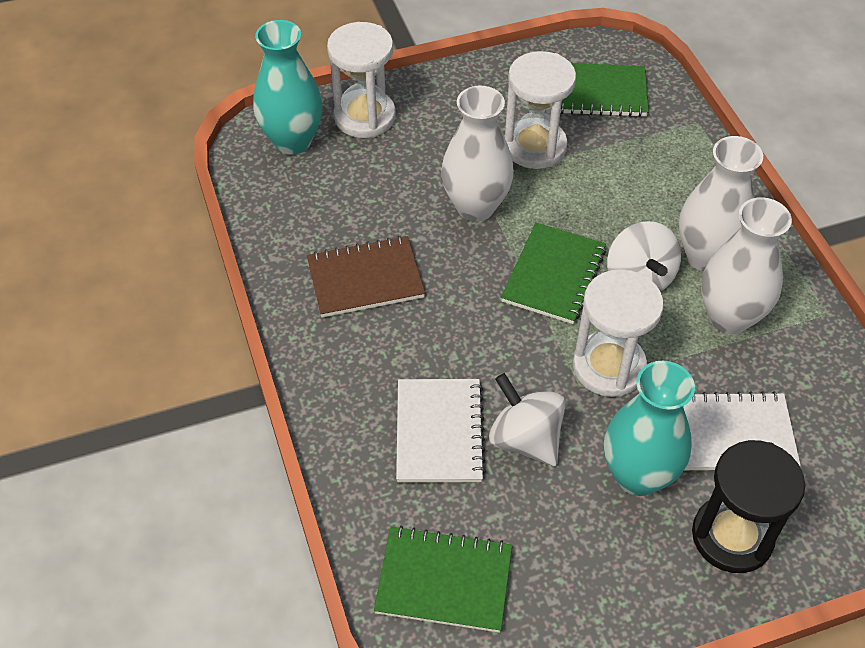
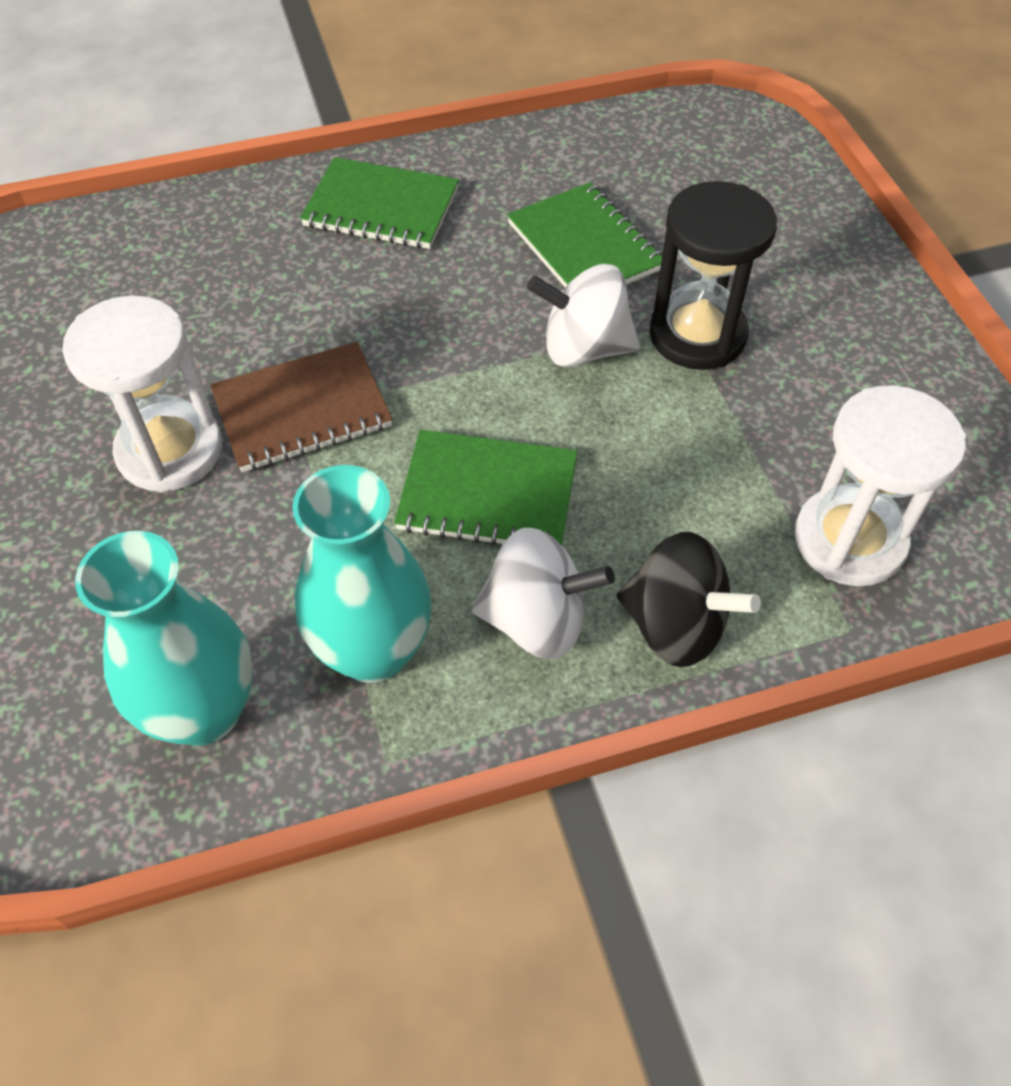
black spinning top: none = 0 -> [617,532,761,667] = 1
white hourglass: [327,22,396,138] [504,51,576,169] [573,269,664,397] = 3 -> [62,295,222,492] [794,385,966,586] = 2
white notebook: [396,379,486,482] [683,391,801,470] = 2 -> none = 0
white vase: [441,86,514,222] [679,136,763,272] [701,197,792,334] = 3 -> none = 0

